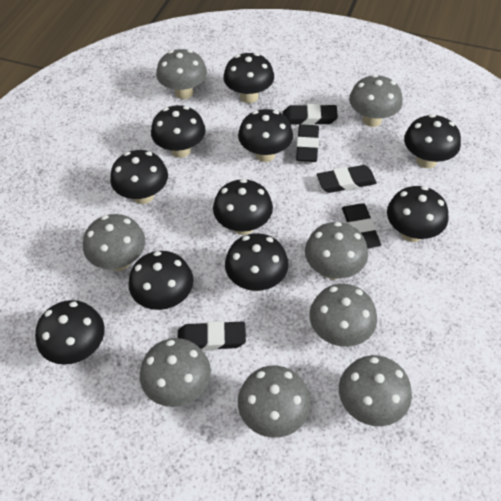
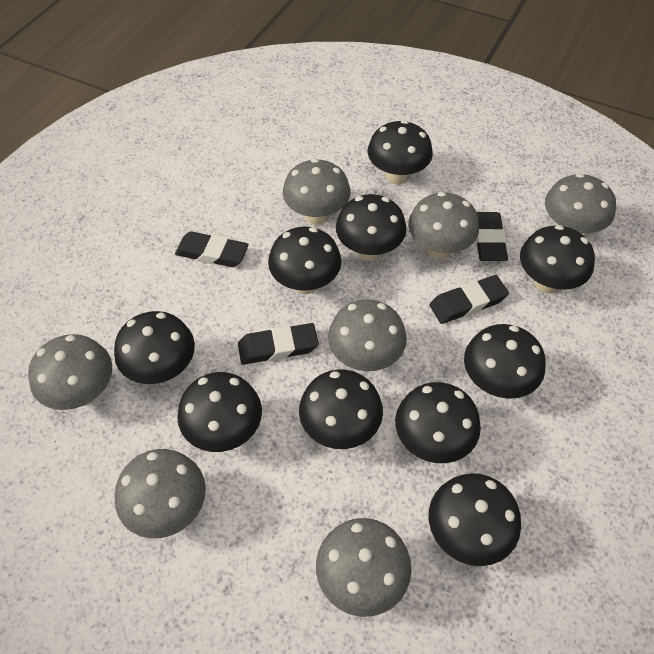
black eraser: [178,321,246,351] [283,104,338,125] [296,124,319,162] [317,165,377,193] [342,203,381,249] = 5 -> [175,231,249,267] [238,323,319,365] [430,275,509,324] [475,212,508,261] = 4
grey mushroom: [83,214,145,271] [140,338,211,407] [156,49,207,99] [238,366,311,438] [305,222,368,279] [309,284,377,347] [339,355,412,426] [349,74,403,127] = 8 -> [28,334,112,410] [115,449,206,538] [282,159,351,225] [316,518,411,617] [328,300,407,371] [408,192,479,259] [545,173,616,234] = 7

